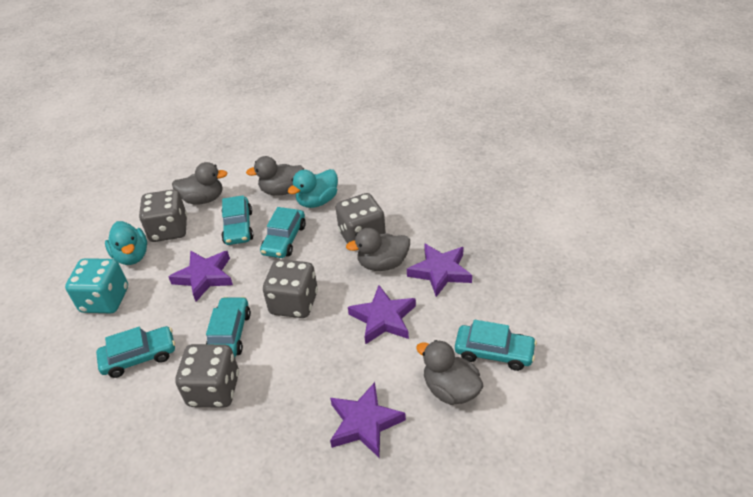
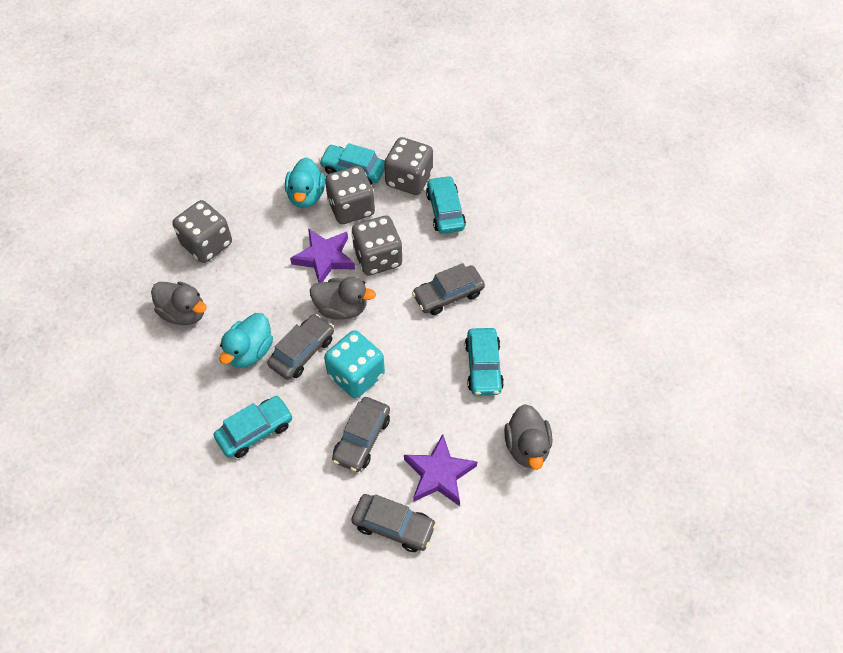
grey car: none = 0 -> [267,314,334,380] [332,397,390,472] [351,494,437,552] [412,263,485,315] = 4
grey duck: [172,162,228,205] [246,156,304,196] [346,228,410,271] [416,340,483,405] = 4 -> [151,282,207,325] [310,277,376,319] [504,404,552,470] = 3
purple star: [168,250,233,302] [330,382,406,457] [348,285,416,345] [407,243,472,297] = 4 -> [290,229,355,282] [404,434,478,506] = 2
turquoise car: [96,326,175,378] [206,296,251,357] [221,195,254,245] [260,207,306,258] [455,320,537,371] = 5 -> [214,396,293,458] [319,143,385,185] [426,176,466,234] [465,328,504,396] = 4

